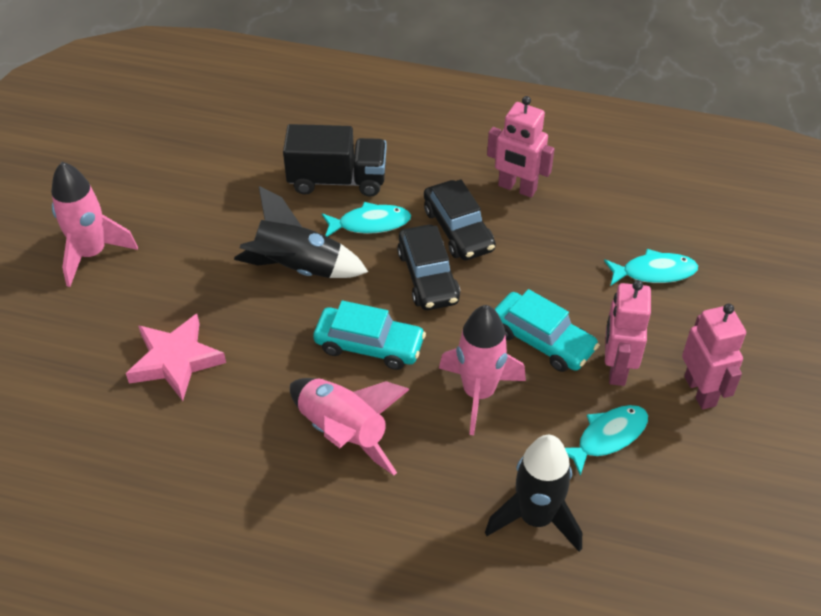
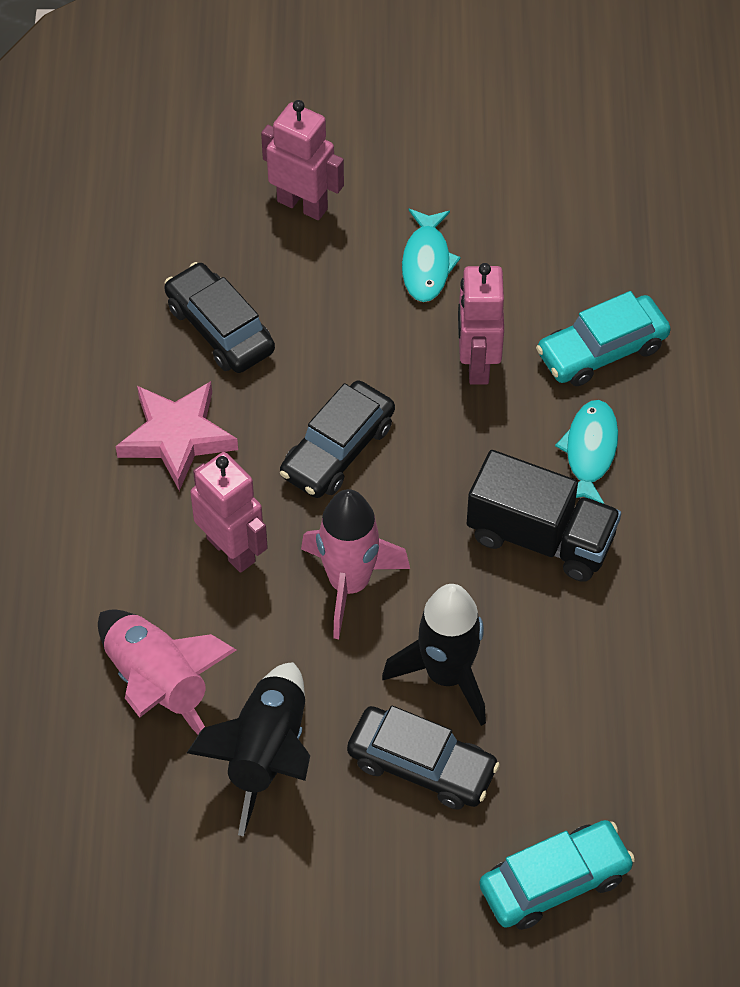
black car: [397,225,460,310] [424,179,496,260] = 2 -> [164,262,275,373] [280,380,395,498] [347,705,500,809] = 3
pink rocket: [51,162,138,287] [290,378,410,475] [439,305,526,435] = 3 -> [98,610,236,734] [301,489,410,639] = 2
turquoise fish: [322,202,411,237] [565,405,648,476] [604,249,698,285] = 3 -> [402,209,461,302] [555,400,618,504] = 2

